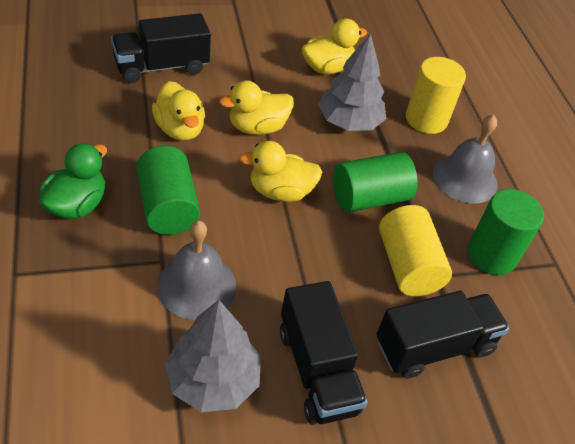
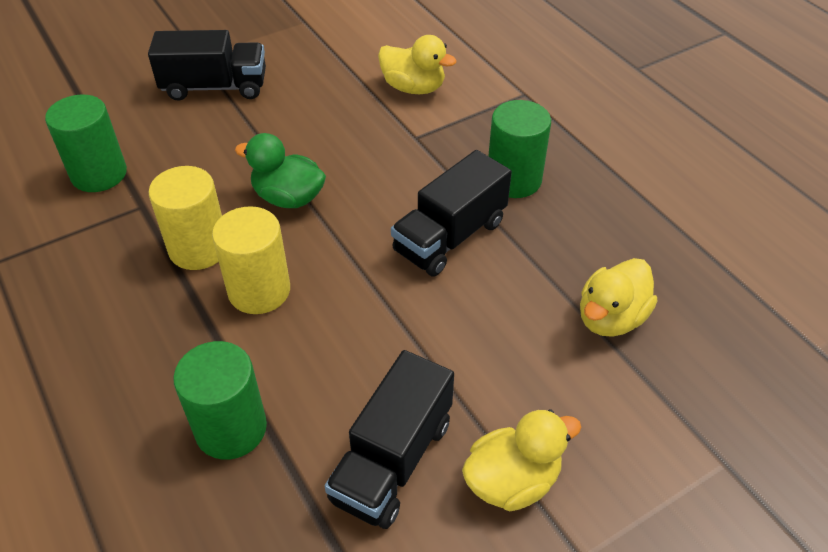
grey bell: [157,221,236,320] [433,114,498,204] = 2 -> none = 0
grey tree: [165,300,261,412] [318,34,386,131] = 2 -> none = 0
yellow duck: [152,81,205,141] [219,80,294,135] [239,141,322,202] [302,19,367,74] = 4 -> [378,35,457,94] [462,410,582,511] [580,258,657,337] = 3

